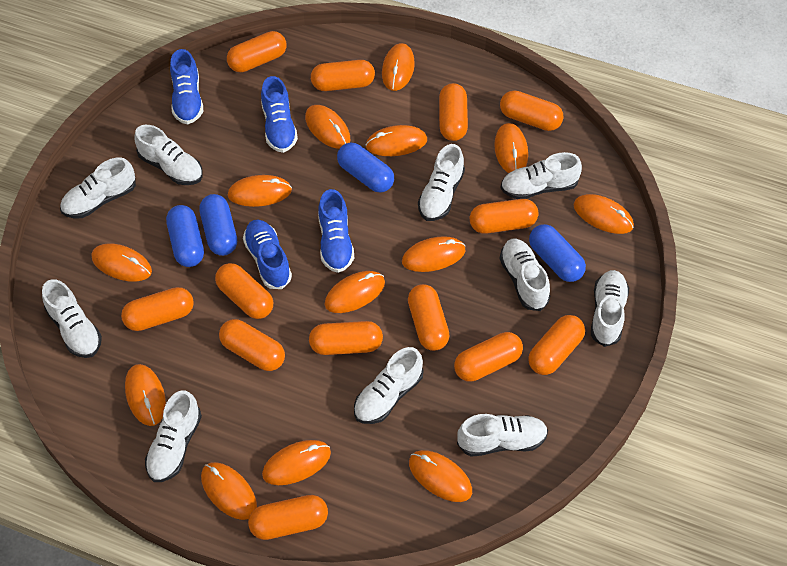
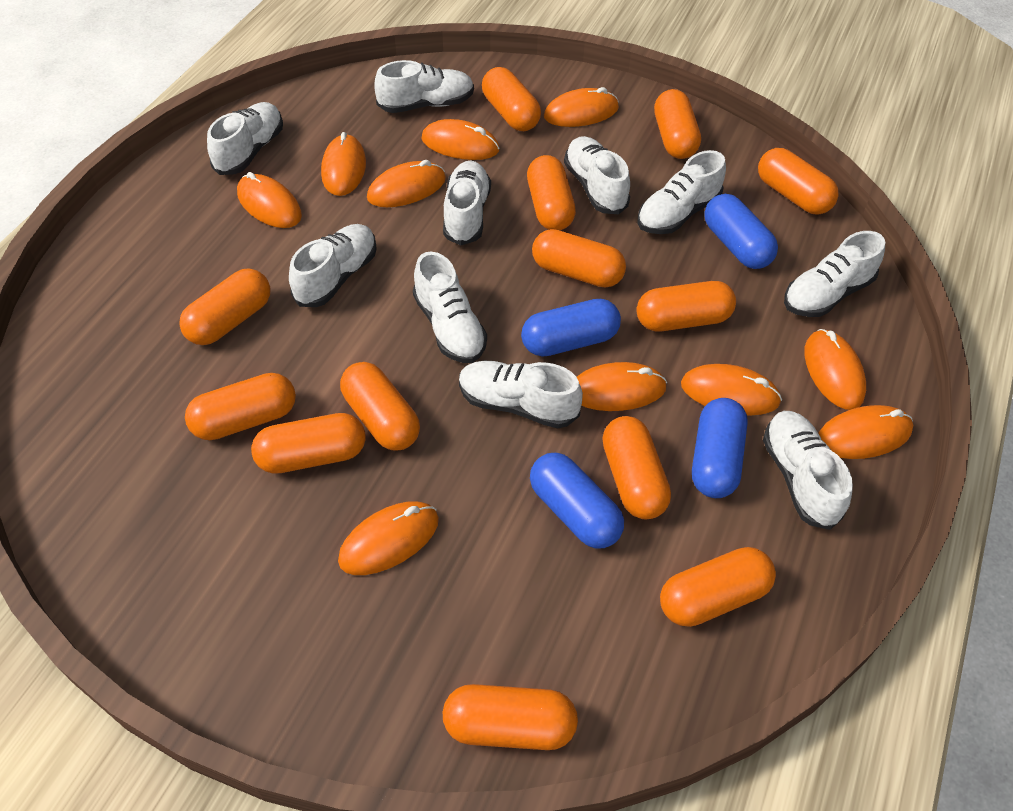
blue shoe: [170,49,203,124] [243,220,292,289] [261,76,298,153] [318,189,354,273] = 4 -> none = 0
orange mouse: [92,243,152,282] [125,364,166,426] [201,462,257,520] [228,175,292,207] [262,440,331,485] [305,105,351,149] [325,271,385,313] [366,125,427,156] [382,43,415,91] [402,236,466,272] [409,450,472,502] [494,123,528,173] [574,194,634,234] = 13 -> [237,172,302,228] [321,132,366,196] [338,502,439,575] [367,160,446,207] [421,119,500,160] [544,87,619,127] [577,362,667,411] [681,364,782,416] [804,329,866,410] [818,405,913,459] = 10

